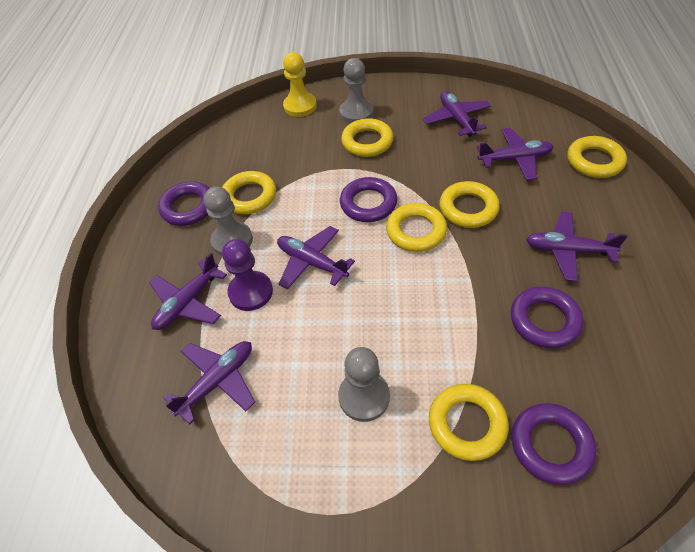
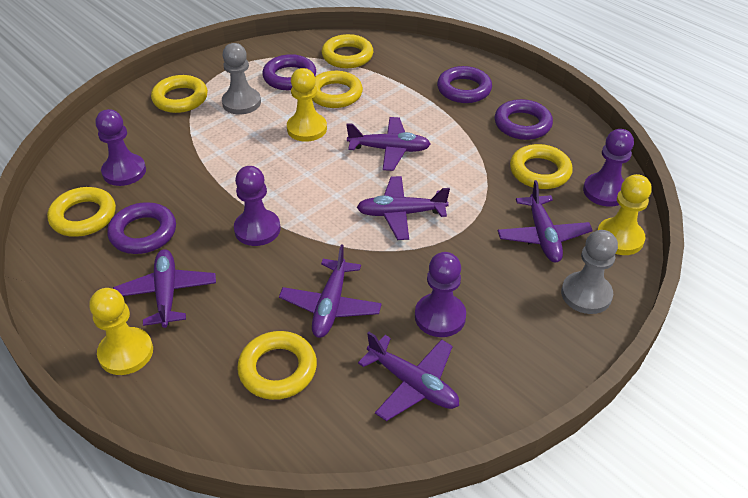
grey pawn: [204,186,253,256] [338,347,390,422] [339,58,373,123] = 3 -> [222,43,261,114] [561,230,618,314] = 2
purple pawn: [222,239,273,311] = 1 -> [95,109,146,186] [234,166,281,246] [415,252,466,337] [583,129,634,207] = 4
yellow pawn: [283,52,317,117] = 1 -> [89,288,153,375] [287,68,327,142] [598,174,652,255] = 3

